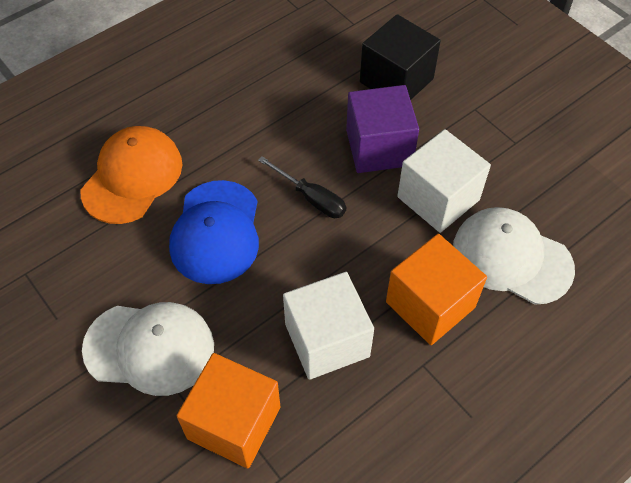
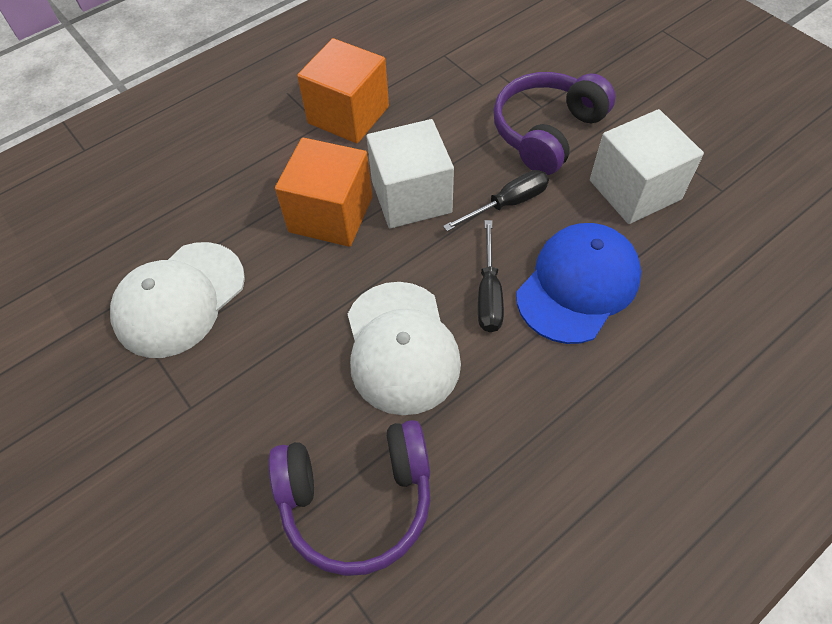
black cube: [360,14,441,100] = 1 -> none = 0
black screwdriver: [258,156,346,218] = 1 -> [443,170,549,231] [478,220,504,332] = 2
orange cap: [81,126,182,224] = 1 -> none = 0
purple cube: [346,85,419,173] = 1 -> none = 0
purple headphones: none = 0 -> [268,420,430,576] [493,72,615,175] = 2

